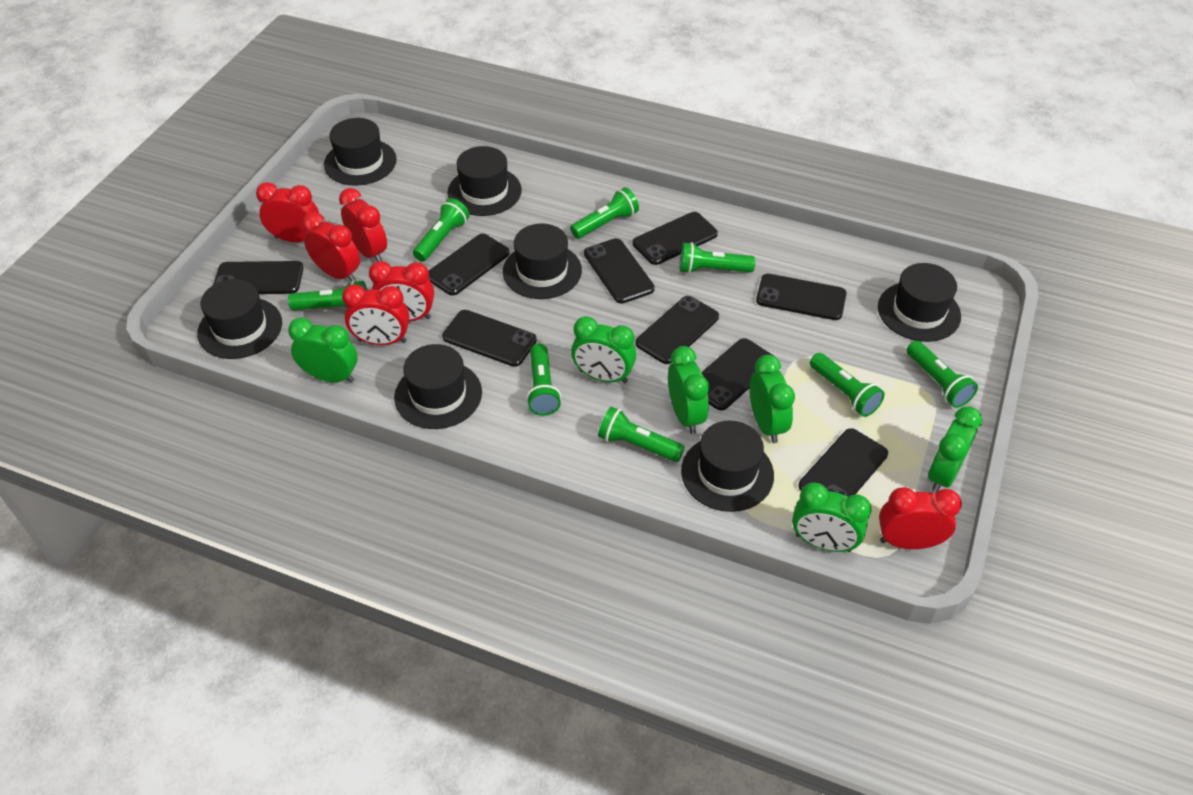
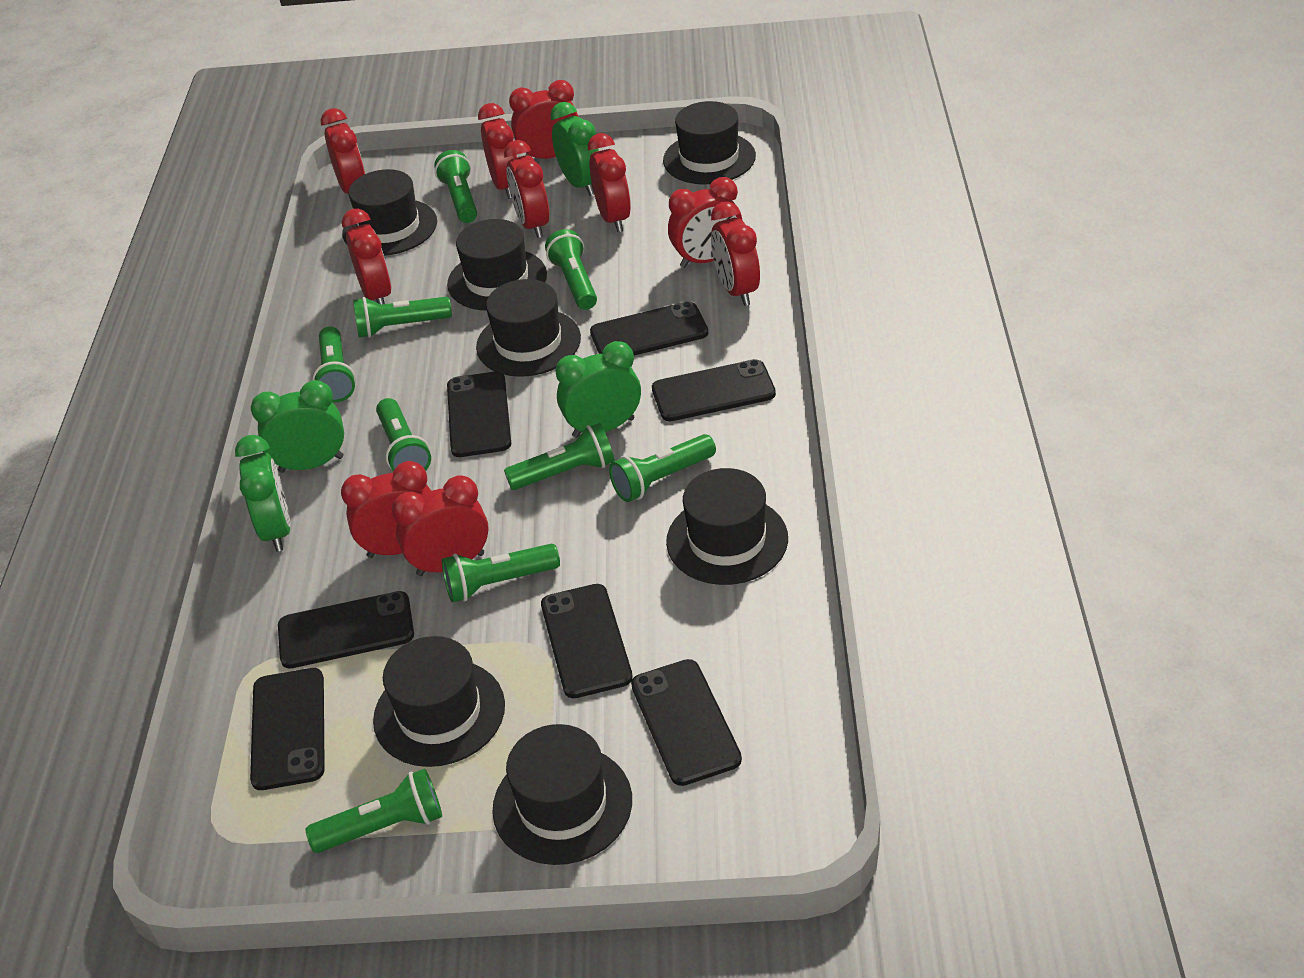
black phone: [214,261,304,294] [428,234,510,295] [442,310,537,367] [584,238,655,304] [633,212,718,265] [635,296,719,364] [701,338,775,411] [756,274,847,320] [798,428,888,497] = 9 -> [250,668,325,790] [278,591,414,669] [447,371,511,457] [541,584,633,698] [590,301,708,356] [631,659,742,786] [652,359,776,421] = 7
green clock: [288,317,358,383] [571,316,636,383] [668,346,709,434] [750,355,795,443] [792,482,872,552] [928,406,982,493] = 6 -> [235,435,291,552] [251,380,344,473] [550,102,599,196] [556,341,641,438] = 4
green flashlight: [288,280,367,310] [413,198,470,262] [526,343,561,416] [570,187,639,239] [598,407,685,462] [680,242,755,274] [810,353,885,417] [907,341,978,408] = 8 -> [305,769,442,853] [312,326,356,403] [353,297,452,338] [376,398,431,471] [434,150,477,223] [442,544,560,602] [504,423,615,490] [545,229,597,310] [609,434,716,502] = 9
red clock: [256,182,319,242] [302,212,360,282] [339,188,387,262] [342,284,410,345] [369,261,434,321] [879,487,962,549] = 6 -> [321,108,366,194] [341,461,431,558] [342,209,391,305] [392,475,489,576] [478,103,517,199] [504,140,549,238] [509,80,579,159] [588,133,631,232] [668,177,742,268] [711,201,760,306] = 10

